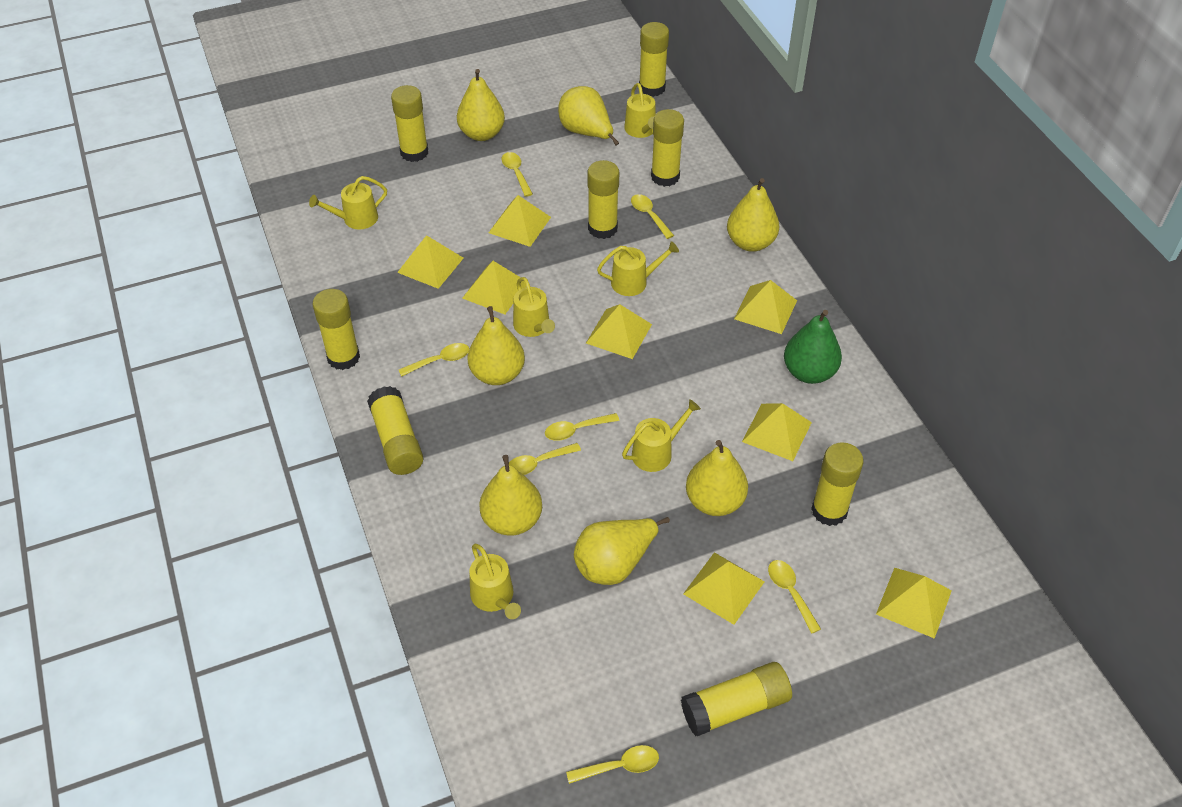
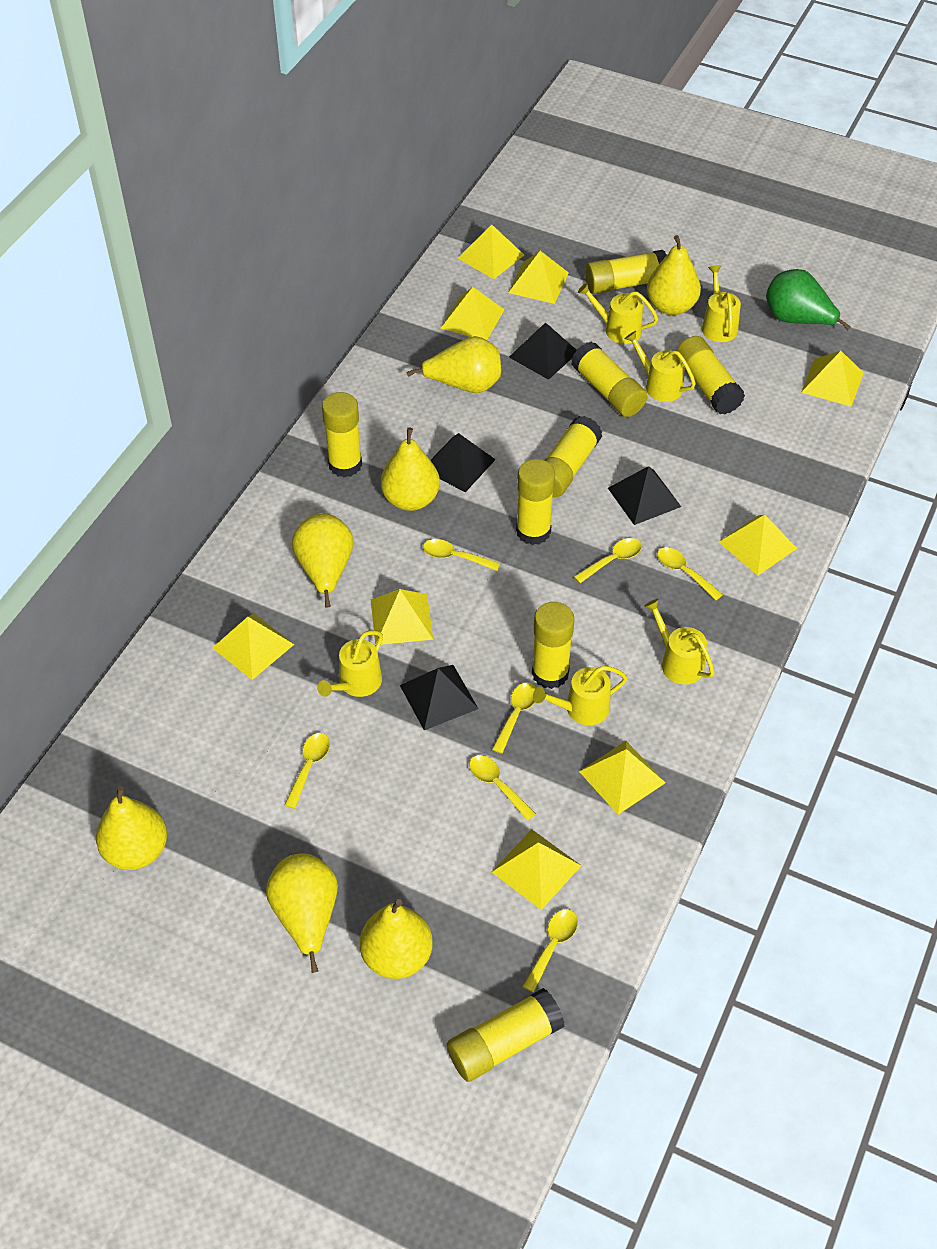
black pyramid: none = 0 -> [400,665,478,730] [430,433,496,492] [509,322,576,380] [608,466,681,525] = 4
yellow pyramid: [397,235,464,289] [462,261,526,314] [489,195,551,247] [586,304,652,359] [683,552,765,625] [734,280,797,334] [742,403,812,461] [876,568,952,639] = 8 -> [213,613,295,680] [371,589,433,645] [441,287,505,340] [458,224,524,279] [492,829,581,910] [508,251,569,304] [579,741,666,815] [719,514,797,576] [801,351,864,406] = 9

